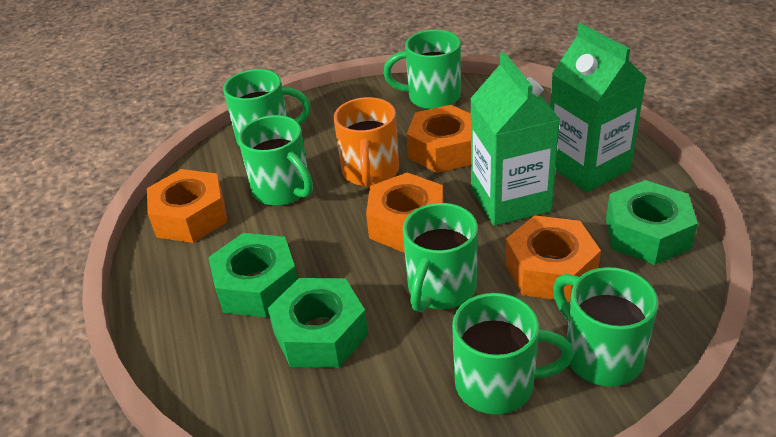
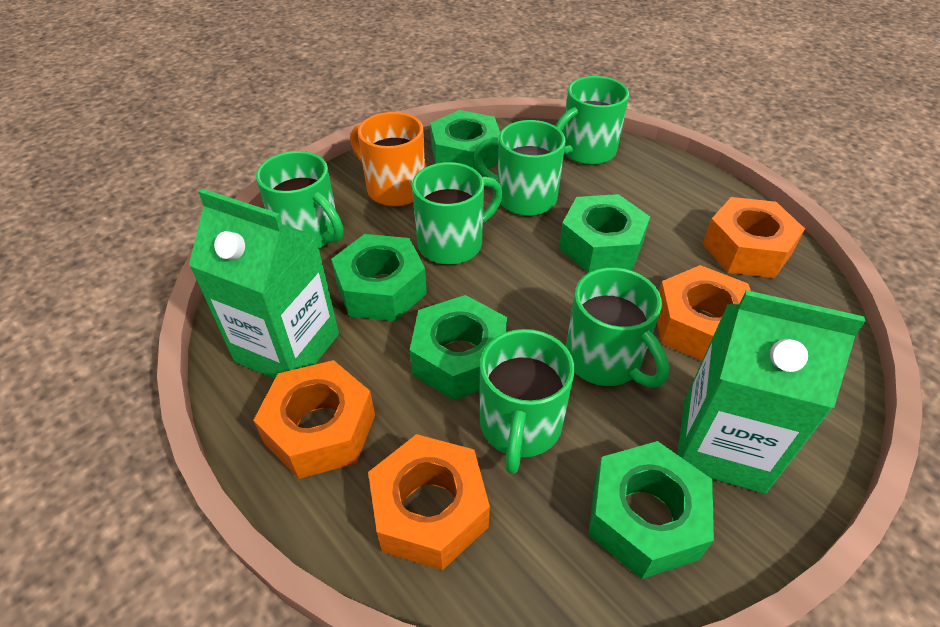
green nut: [208,233,298,318] [268,278,368,368] [606,180,698,265] = 3 -> [331,234,427,321] [410,295,507,401] [430,110,500,173] [559,194,650,273] [588,441,714,579] = 5

